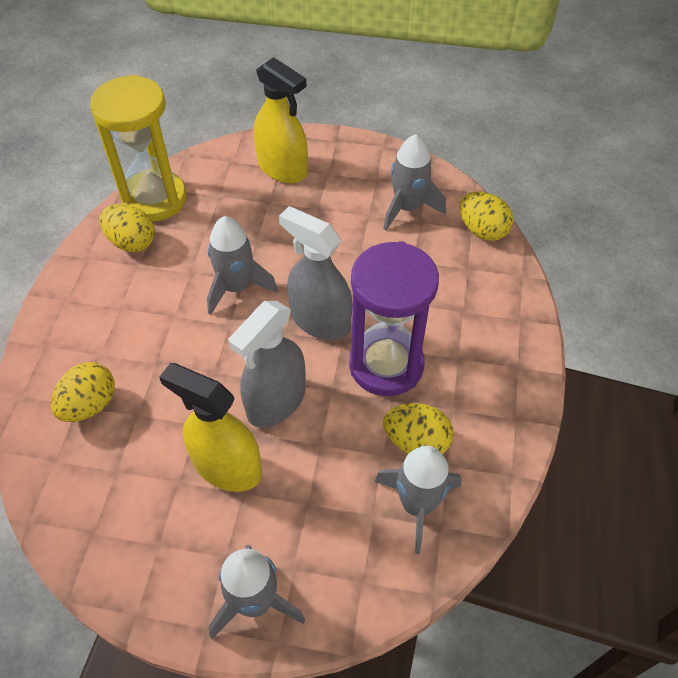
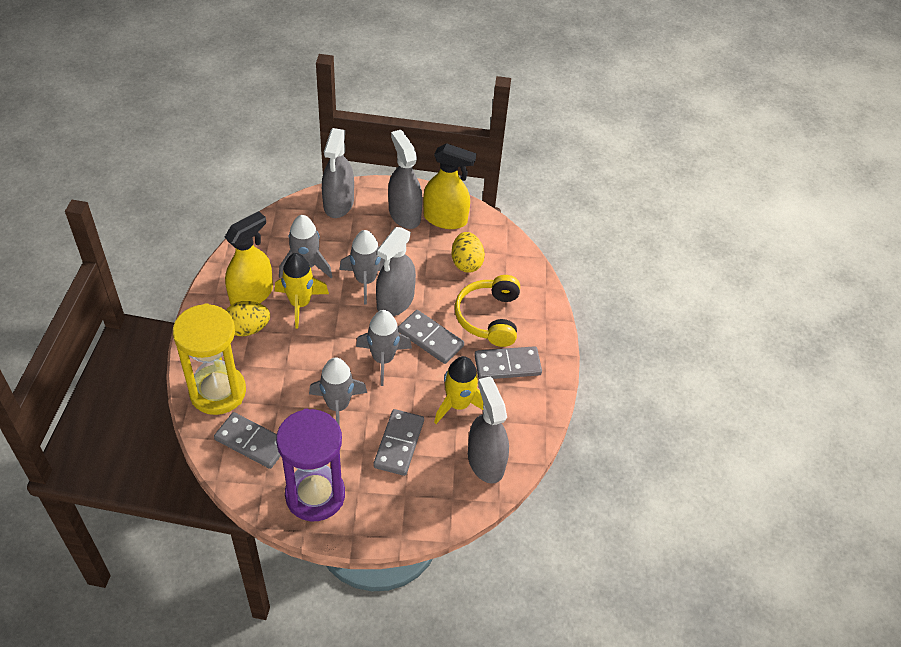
grey domino: none = 0 -> [214,412,281,469] [373,409,424,476] [398,310,464,364] [474,346,542,379] = 4
grey spray bottle: [228,301,306,428] [279,206,352,341] = 2 -> [322,128,354,218] [376,227,416,317] [388,130,423,229] [468,376,509,484] = 4
yellow egg: [51,362,115,422] [100,204,155,252] [383,403,454,454] [459,192,513,241] = 4 -> [226,301,270,336] [452,232,485,273] = 2
yellow headphones: none = 0 -> [455,275,520,347] = 1
yellow rocket: none = 0 -> [275,253,329,328] [434,356,483,424] = 2

